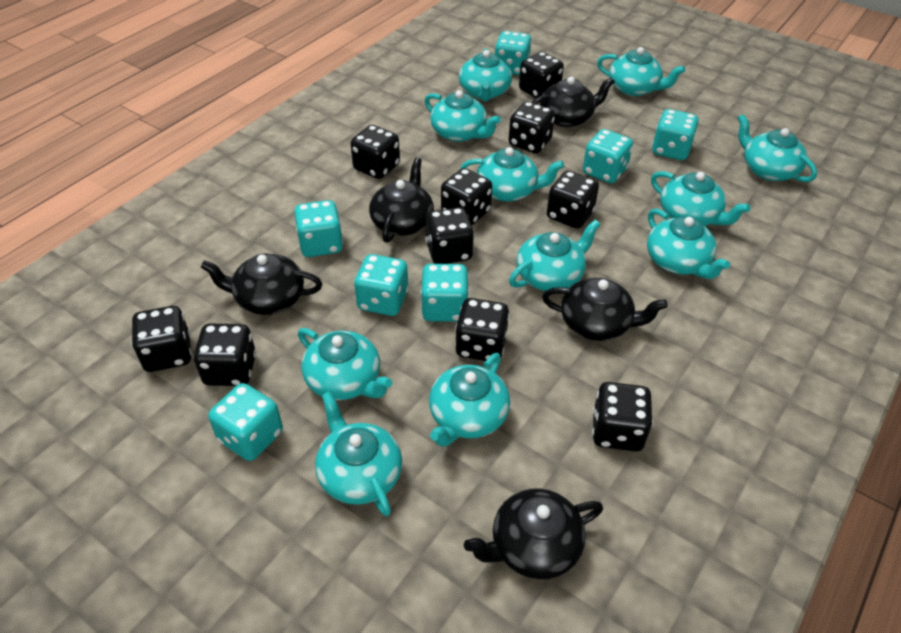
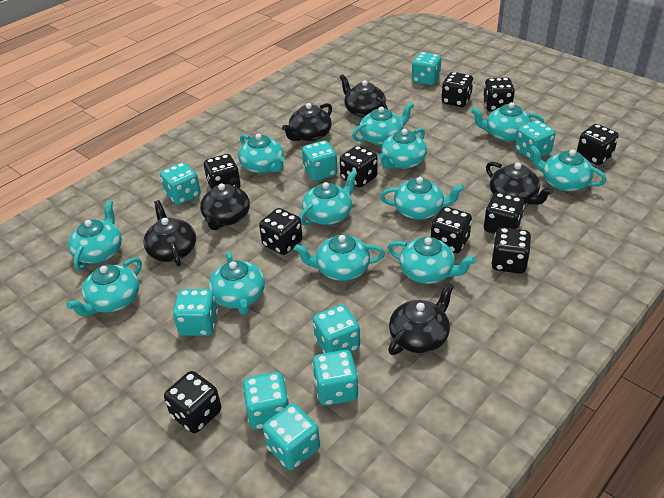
black teapot: [201,253,322,315] [369,158,434,243] [464,488,603,579] [532,77,615,127] [542,278,668,341] = 5 -> [143,200,196,267] [200,177,250,230] [282,103,332,141] [340,74,388,118] [388,283,454,355] [486,162,553,205] = 6
turquoise dice: [208,383,283,461] [294,200,343,257] [354,254,409,316] [421,264,469,322] [495,31,532,75] [583,129,633,183] [652,109,699,160] = 7 -> [160,162,201,205] [173,289,218,336] [242,372,289,430] [263,404,320,470] [302,141,338,181] [312,350,358,406] [313,304,360,353] [412,52,441,85] [515,120,556,160] = 9
turquoise teapot: [298,328,392,400] [315,392,402,516] [425,90,501,142] [429,353,510,447] [459,48,512,101] [460,147,564,201] [509,220,600,291] [597,47,685,96] [647,209,730,279] [651,171,750,226] [738,114,817,182] = 11 -> [66,257,142,316] [68,200,122,270] [209,251,265,315] [238,134,285,173] [294,234,385,281] [299,170,357,226] [352,102,414,146] [379,128,427,169] [380,177,464,220] [387,237,476,284] [471,102,544,142] [529,145,606,192] = 12

